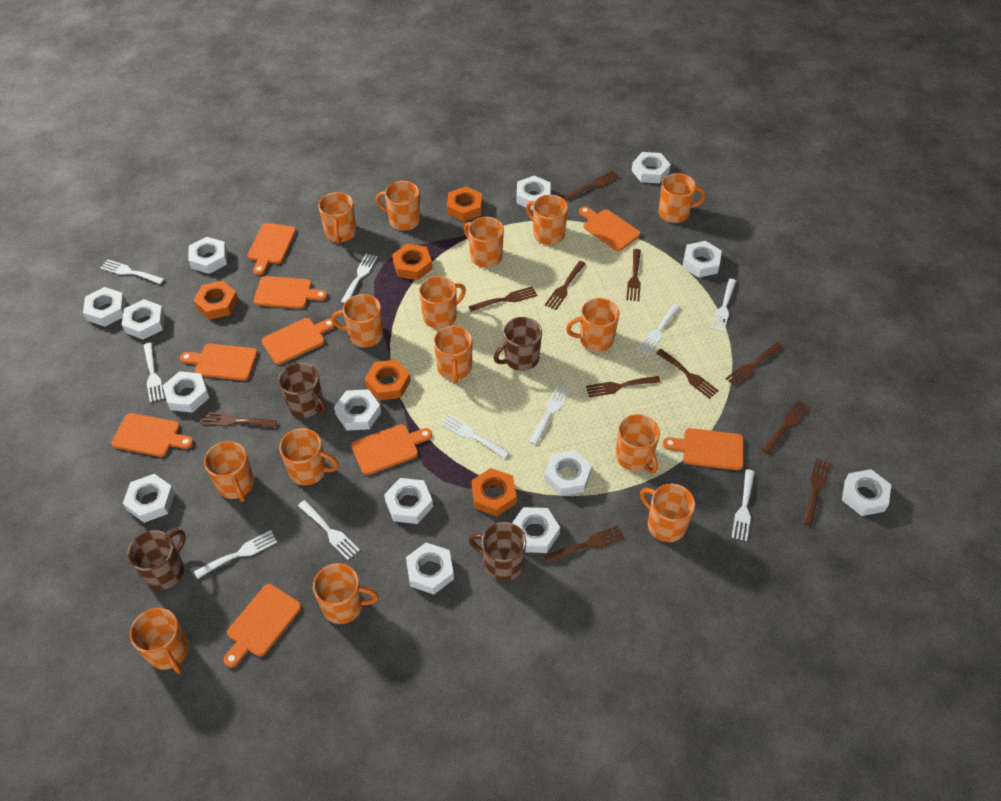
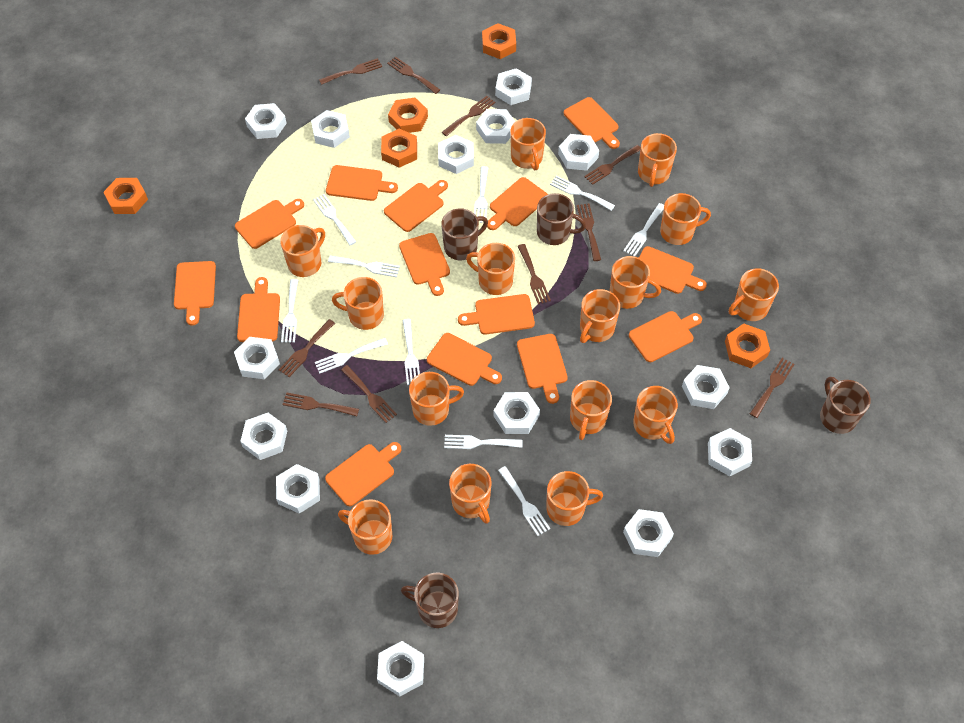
brown fork: [200,412,277,428] [469,286,537,312] [544,525,625,564] [545,261,586,310] [564,171,620,200] [586,376,661,398] [626,249,641,301] [656,349,719,399] [725,342,782,387] [761,400,810,454] [803,458,831,526] = 11 -> [279,319,335,377] [282,393,359,416] [319,58,382,85] [341,365,397,423] [387,56,440,94] [442,96,495,136] [517,244,551,304] [577,204,601,261] [584,145,641,185] [750,358,795,418] = 10
orange cutting board: [111,413,194,457] [180,344,258,381] [223,584,301,668] [248,223,296,275] [254,276,327,309] [261,318,335,365] [351,424,432,475] [579,206,641,251] [663,428,744,470] = 9 -> [174,261,216,326] [235,199,304,249] [237,277,280,342] [325,442,401,506] [326,165,398,201] [384,180,448,232] [399,233,450,296] [427,333,502,386] [458,294,535,334] [487,177,548,230] [517,334,568,404] [564,97,620,149] [629,311,702,362] [639,246,707,294] = 14

